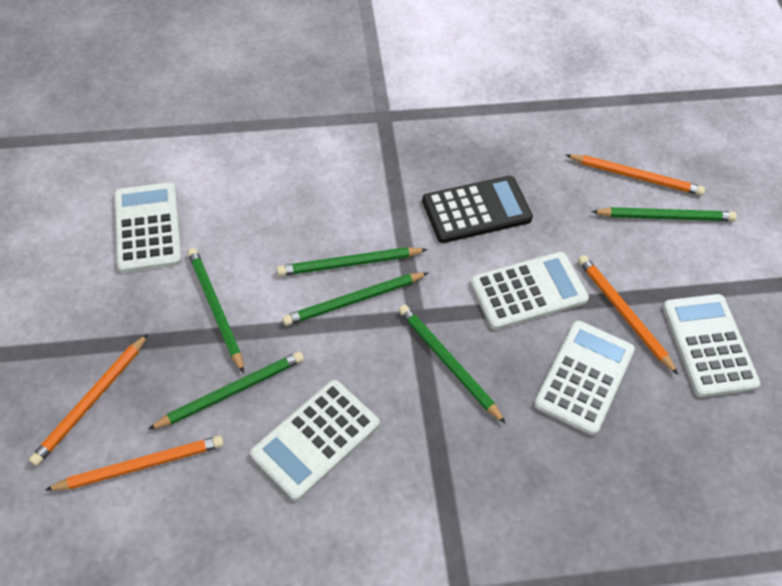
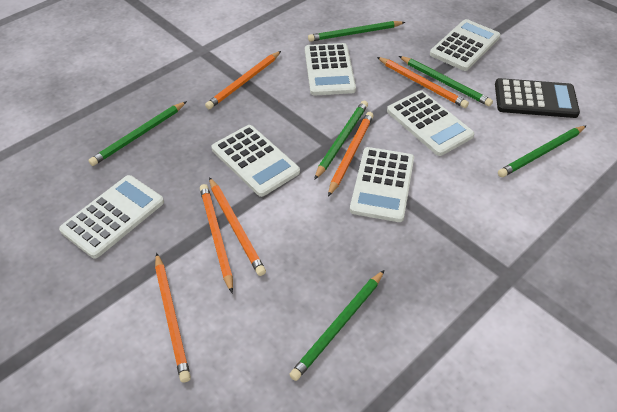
orange pencil: [29,334,148,466] [45,436,224,491] [566,154,705,196] [578,255,678,375] = 4 -> [155,253,191,383] [200,184,233,294] [205,51,281,109] [209,177,266,276] [328,112,374,197] [377,57,469,108] = 6
white calculator: [114,182,182,273] [250,380,380,501] [470,252,589,330] [534,320,635,435] [663,294,761,397] = 5 -> [59,175,164,259] [212,125,300,197] [305,43,356,95] [350,147,414,222] [387,90,474,156] [430,19,501,71] = 6

